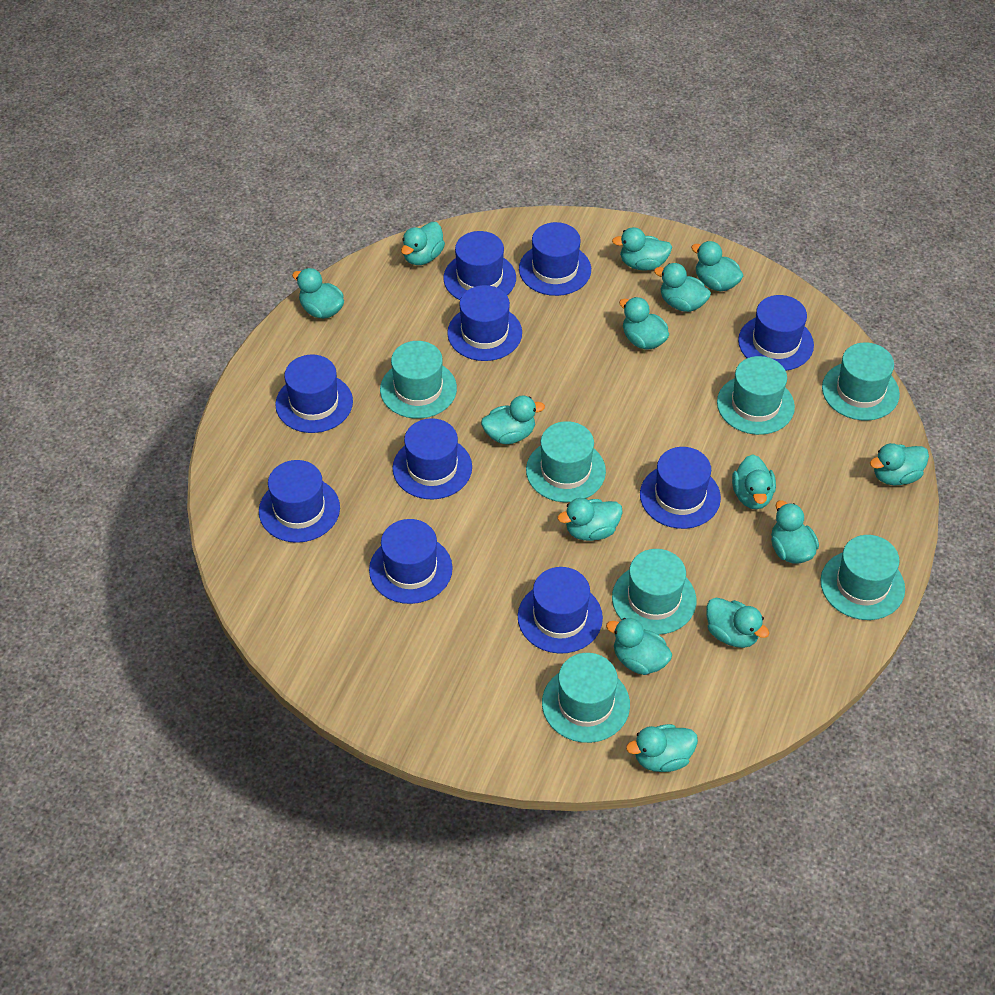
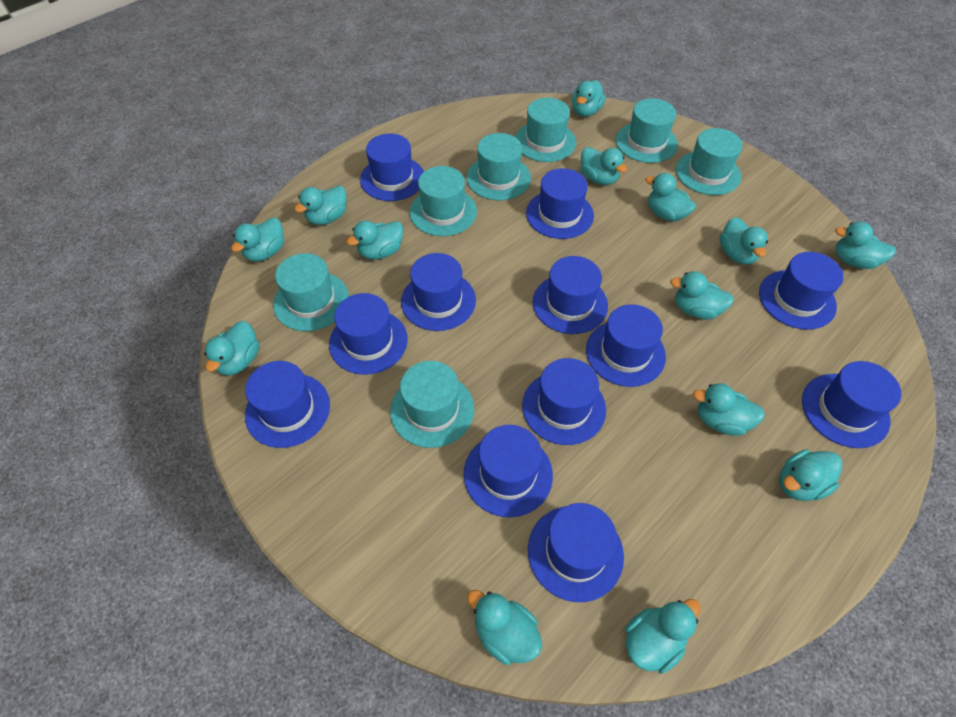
blue hat: [259,460,340,543] [275,355,353,433] [369,519,453,604] [393,418,472,500] [443,231,516,300] [447,285,522,361] [518,567,603,654] [519,222,591,296] [640,447,721,529] [738,295,814,371] = 10 -> [245,361,330,448] [329,293,408,375] [360,134,424,201] [401,253,476,331] [464,425,553,517] [522,358,606,445] [526,168,594,239] [528,503,624,602] [533,256,608,334] [586,304,666,387] [759,252,844,330] [802,361,901,448] = 12

